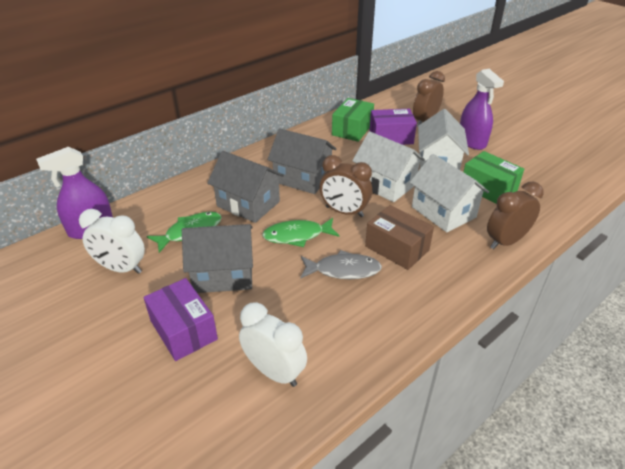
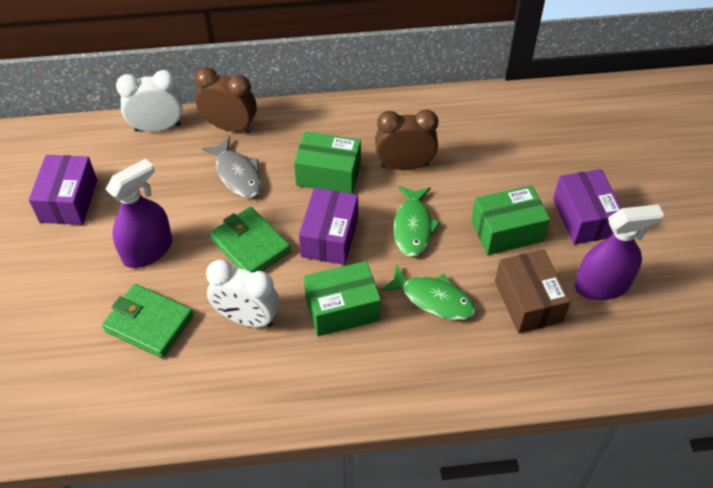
brown clock: [320,155,372,217] [413,71,445,126] [487,182,544,249] = 3 -> [195,67,257,133] [375,110,438,170] = 2
green box: [332,98,374,142] [464,151,524,204] = 2 -> [294,131,361,194] [304,261,381,336] [471,185,550,255] = 3
green wallet: none = 0 -> [102,284,194,358] [209,207,291,273] = 2
grey house: [182,224,253,293] [207,151,284,223] [267,128,336,194] = 3 -> none = 0
purple box: [143,278,218,361] [369,109,417,145] = 2 -> [29,155,97,225] [299,188,358,265] [553,169,622,245] = 3
white house: [352,131,425,202] [410,154,489,232] [418,109,469,170] = 3 -> none = 0

